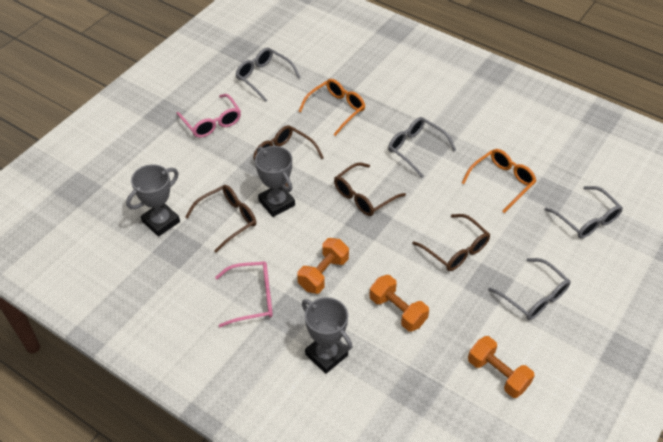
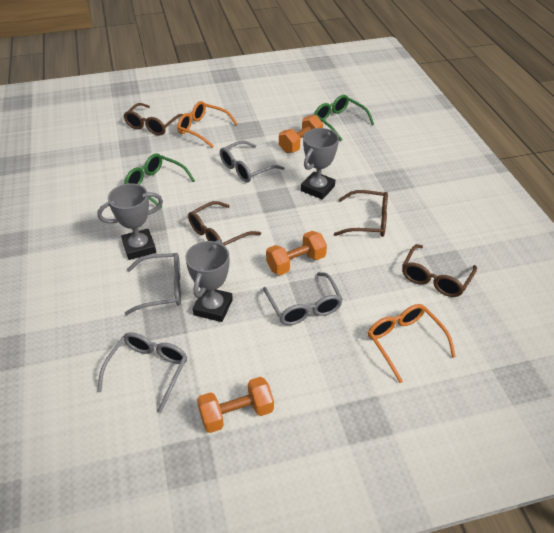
green glasses: none = 0 -> [124,153,195,209] [314,95,374,141] = 2
pink glasses: [176,94,241,138] [215,262,273,327] = 2 -> none = 0

